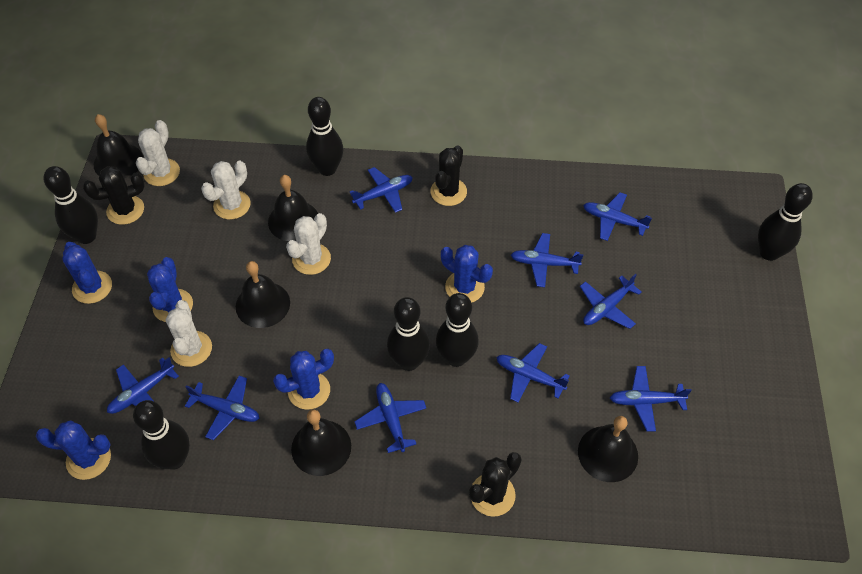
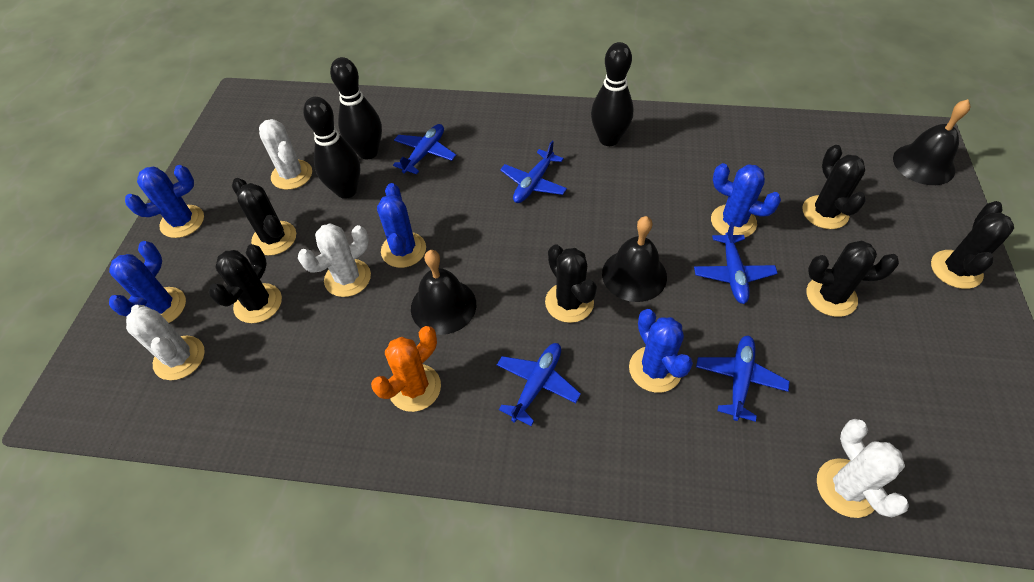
black bell: [94,114,143,179] [236,261,290,328] [268,175,318,241] [291,409,351,476] [578,416,638,482] = 5 -> [411,250,476,335] [602,216,667,302] [893,99,970,185] = 3
black bowling pin: [44,166,98,244] [133,400,190,470] [306,97,343,176] [387,297,430,371] [436,293,479,367] [758,183,813,261] = 6 -> [303,97,360,199] [330,57,382,159] [591,42,633,146] = 3
black cactus: [83,166,145,225] [430,145,467,206] [469,452,521,517] = 3 -> [209,244,282,323] [232,178,296,256] [545,244,597,323] [802,145,866,229] [806,240,899,317] [931,201,1014,289] = 6
blue plane: [107,358,179,414] [185,376,260,440] [349,167,413,213] [354,383,427,453] [496,343,570,403] [511,233,584,287] [580,274,642,329] [583,192,652,241] [610,366,692,432] = 9 -> [393,124,456,174] [497,343,581,426] [500,141,567,203] [694,222,778,304] [696,336,790,422] = 5
orange cactus: none = 0 -> [371,326,441,412] = 1

